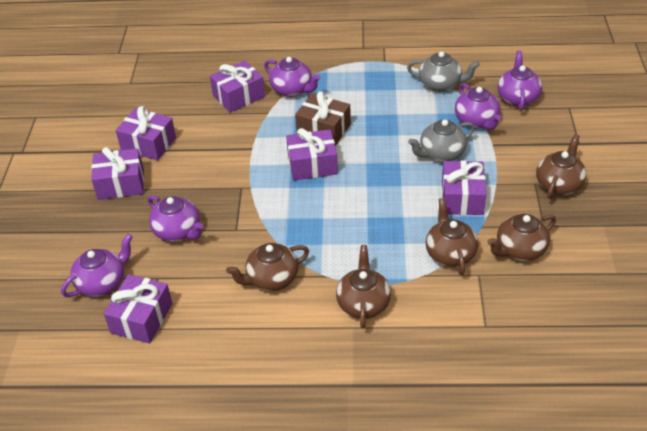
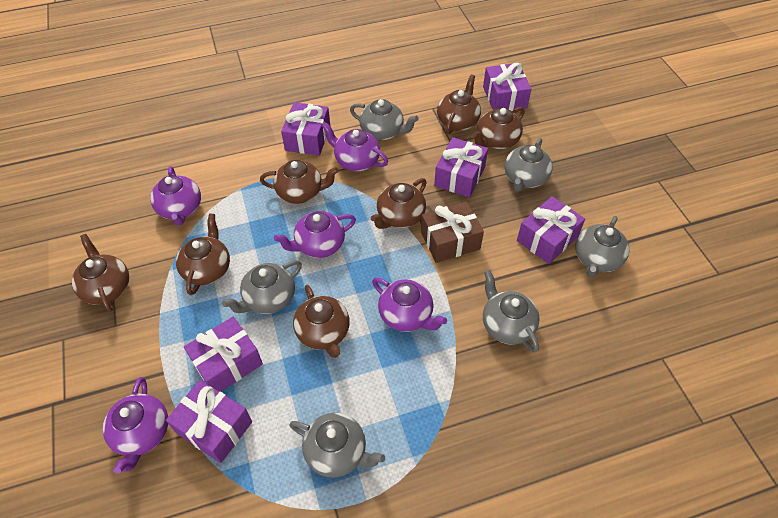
brown teapot: [226,243,309,291] [336,245,391,328] [426,198,478,274] [487,214,556,261] [536,134,586,199] = 5 -> [72,234,129,312] [176,213,230,295] [260,160,339,204] [293,285,350,358] [371,178,427,229] [437,74,481,135] [473,107,525,149] = 7
grey teapot: [407,51,480,92] [408,120,475,162] = 2 -> [222,260,302,314] [290,413,385,478] [350,99,418,140] [483,270,540,353] [505,138,552,192] [575,216,629,277] = 6

